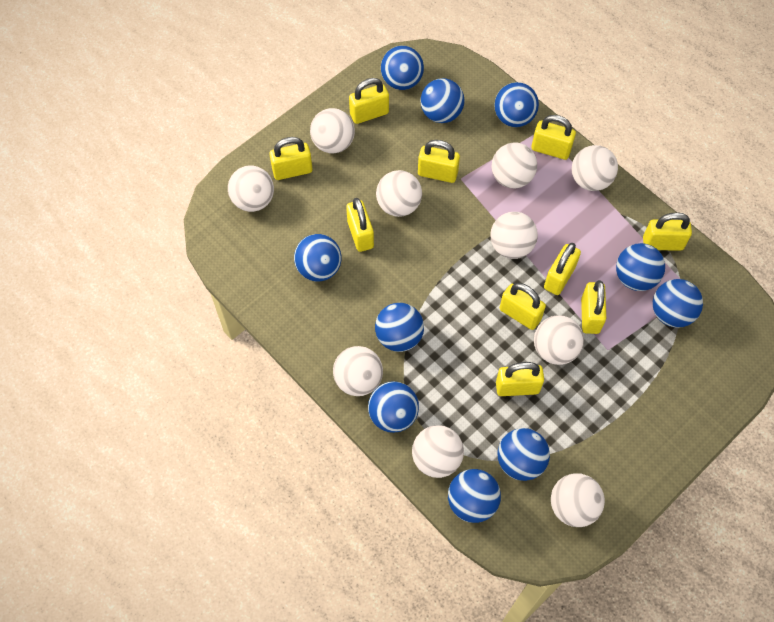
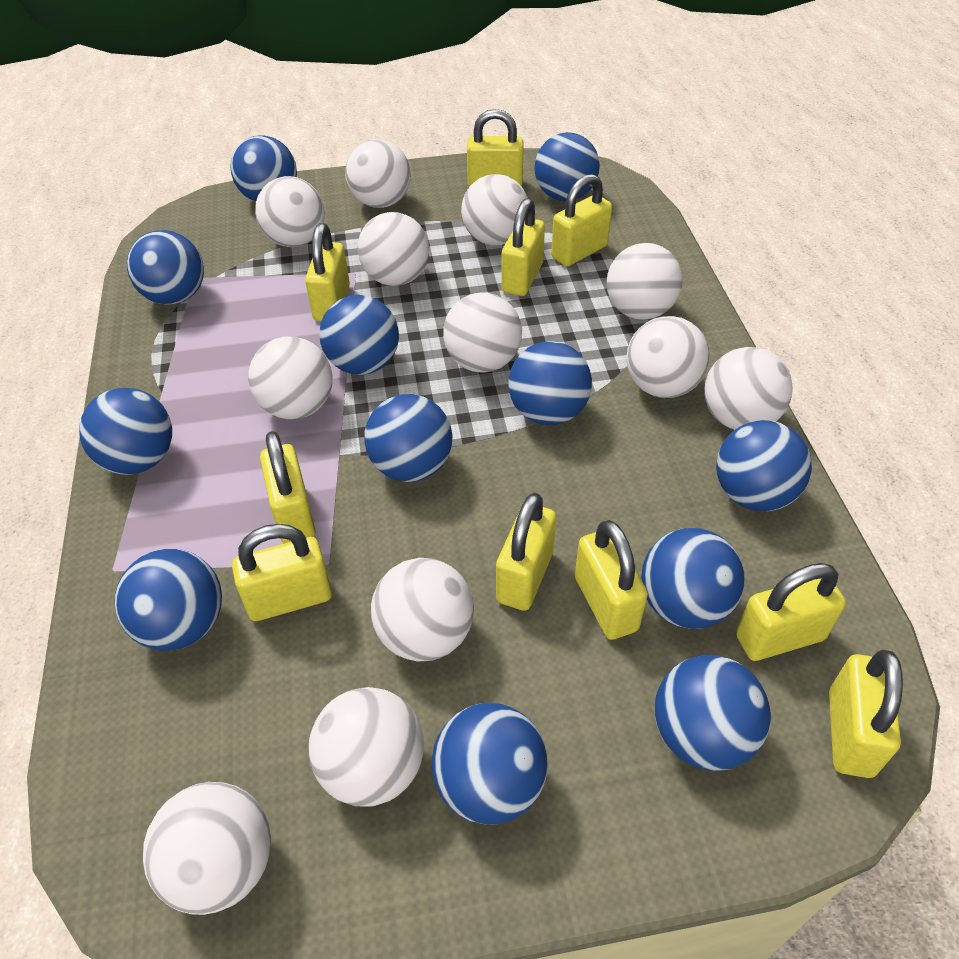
blue ball: [294,234,341,281] [368,381,419,433] [375,303,424,352] [381,46,424,90] [420,78,464,123] [448,469,501,523] [494,82,539,127] [497,428,550,481] [616,243,665,291] [653,279,703,328] = 10 -> [79,388,172,475] [115,549,222,651] [127,230,204,305] [230,135,297,202] [319,295,399,375] [364,394,452,482] [432,703,548,825] [509,341,592,425] [535,132,600,201] [641,528,745,629] [655,655,771,771] [716,420,812,511] = 12
white ball: [228,165,274,212] [310,108,355,153] [333,346,383,396] [376,170,422,217] [412,425,464,478] [490,212,538,259] [492,143,537,188] [534,315,584,365] [551,473,605,527] [572,145,618,191] = 10 -> [143,782,271,915] [248,336,333,419] [255,176,325,247] [309,687,424,806] [345,139,411,208] [357,212,429,286] [371,558,474,662] [443,293,522,373] [461,174,528,246] [606,243,683,320] [627,316,710,398] [704,347,793,430] = 12

